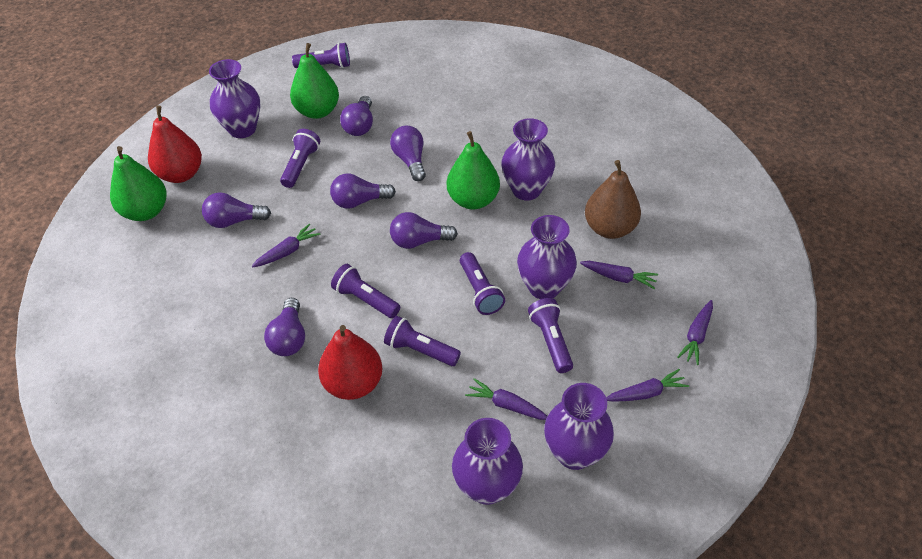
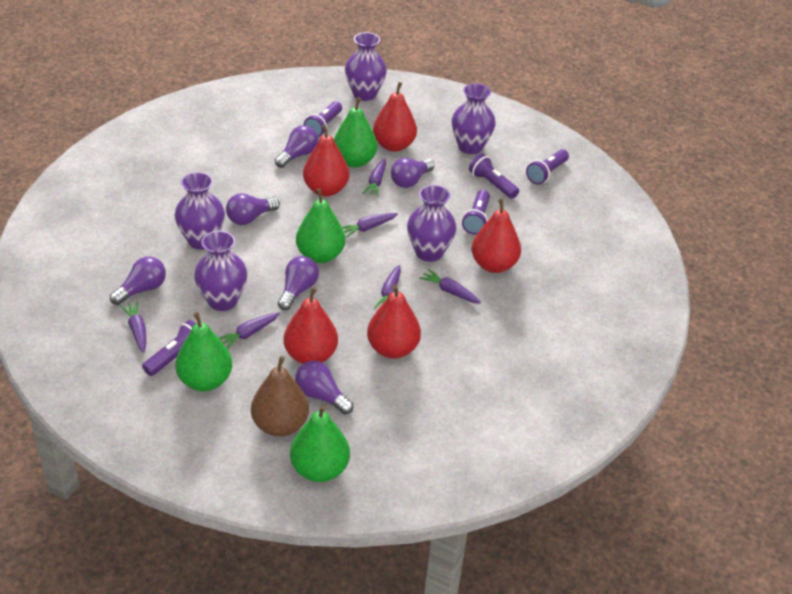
green pear: [110,146,166,221] [290,43,339,119] [447,131,500,209] = 3 -> [175,312,232,391] [290,405,350,482] [296,188,345,263] [334,97,377,168] = 4
purple carrot: [252,223,320,268] [465,378,548,420] [580,261,658,289] [606,369,689,402] [677,300,713,365] = 5 -> [120,301,146,353] [219,313,280,350] [342,213,398,238] [362,159,386,197] [374,265,401,309] [419,269,481,304] = 6
purple flashlight: [280,129,320,188] [292,43,350,68] [331,264,400,318] [384,316,461,366] [460,252,505,315] [528,298,573,373] = 6 -> [142,320,196,376] [304,101,342,137] [462,190,490,234] [469,153,519,199] [526,149,569,185] = 5
red pear: [148,105,202,183] [318,325,382,400] = 2 -> [284,287,338,364] [303,125,349,196] [367,284,421,359] [373,82,417,152] [472,199,521,273] = 5

